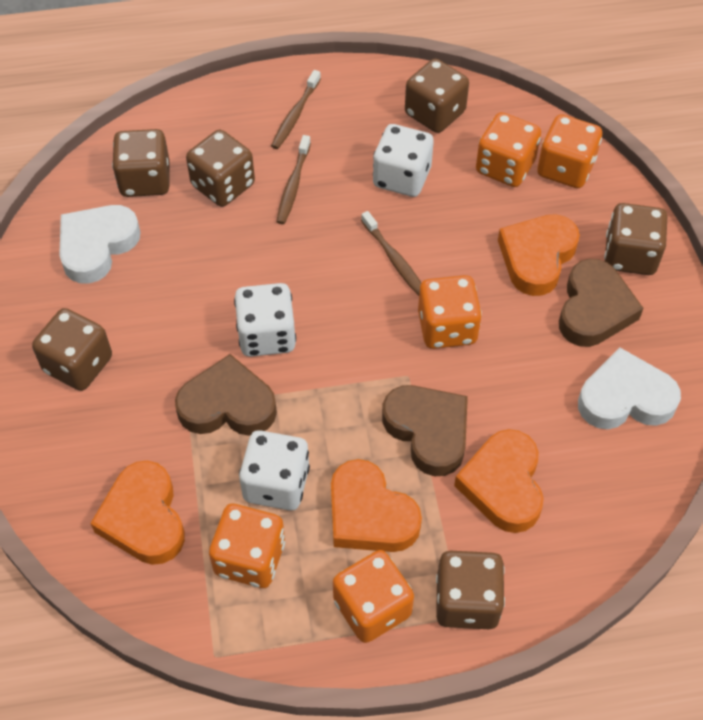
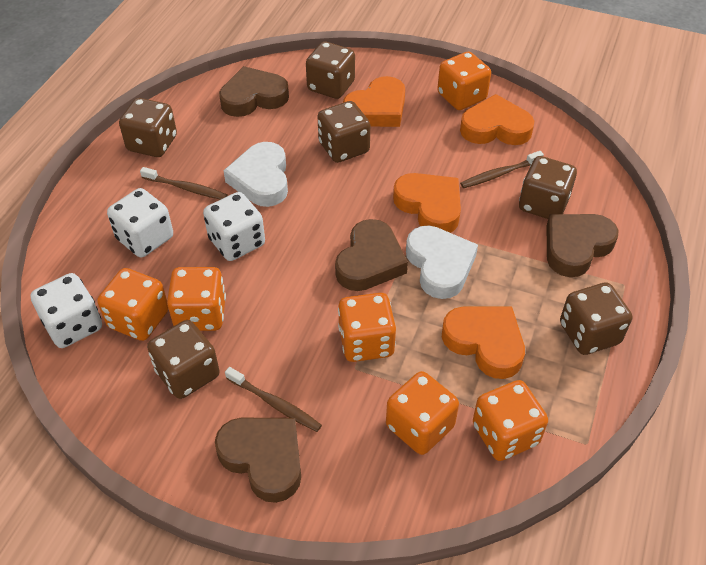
brown heart: [175,354,277,436] [382,385,468,476] [559,259,643,347] = 3 -> [215,418,301,503] [219,66,289,117] [335,219,408,291] [547,214,619,277] = 4
orange dice: [209,504,285,588] [333,550,414,643] [418,275,482,349] [476,112,541,187] [537,114,602,188] = 5 -> [97,268,168,341] [167,267,226,331] [338,293,396,362] [386,371,459,455] [437,52,491,110] [473,380,548,461] = 6

